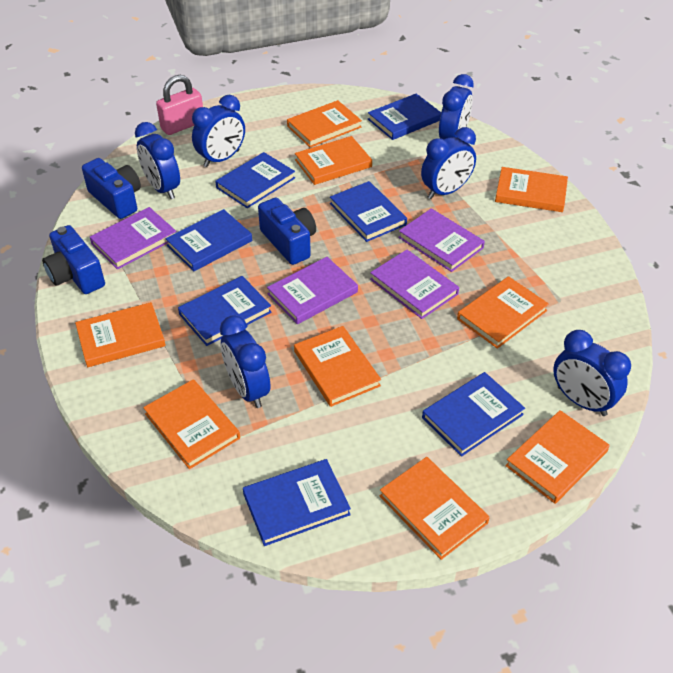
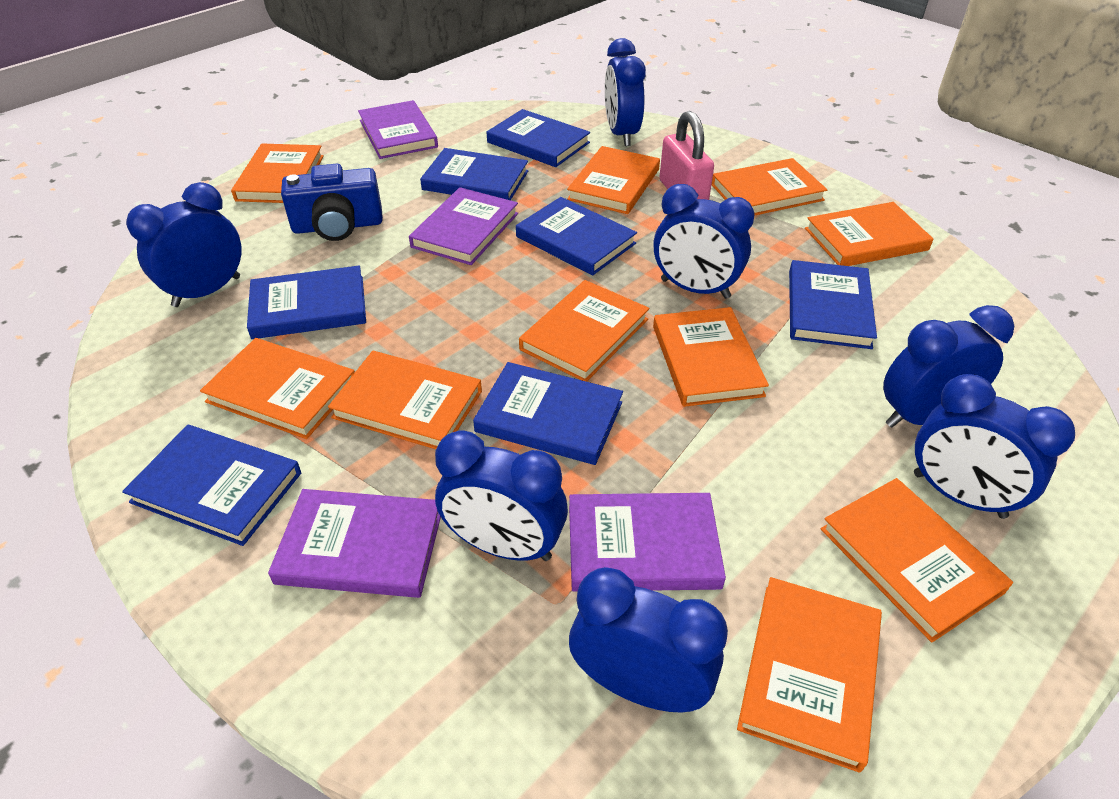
blue camera: [42,225,105,294] [82,158,141,219] [258,198,316,265] = 3 -> [281,164,383,241] = 1
blue clock: [135,122,180,199] [192,95,245,167] [220,315,270,408] [421,127,476,199] [439,74,474,140] [553,330,631,416] = 6 -> [126,182,242,307] [435,430,568,561] [569,567,728,712] [605,38,646,146] [654,184,755,299] [883,305,1014,427] [914,374,1075,519] = 7
orange book: [75,302,166,367] [143,379,240,469] [287,100,362,147] [294,326,381,407] [295,136,372,185] [380,457,490,560] [457,276,549,349] [495,167,568,212] [505,410,610,504] = 9 -> [200,338,355,439] [231,144,324,203] [328,351,482,449] [519,280,649,382] [567,146,660,214] [653,307,769,407] [712,158,827,216] [737,577,882,773] [805,202,933,266] [821,478,1013,643] = 10

